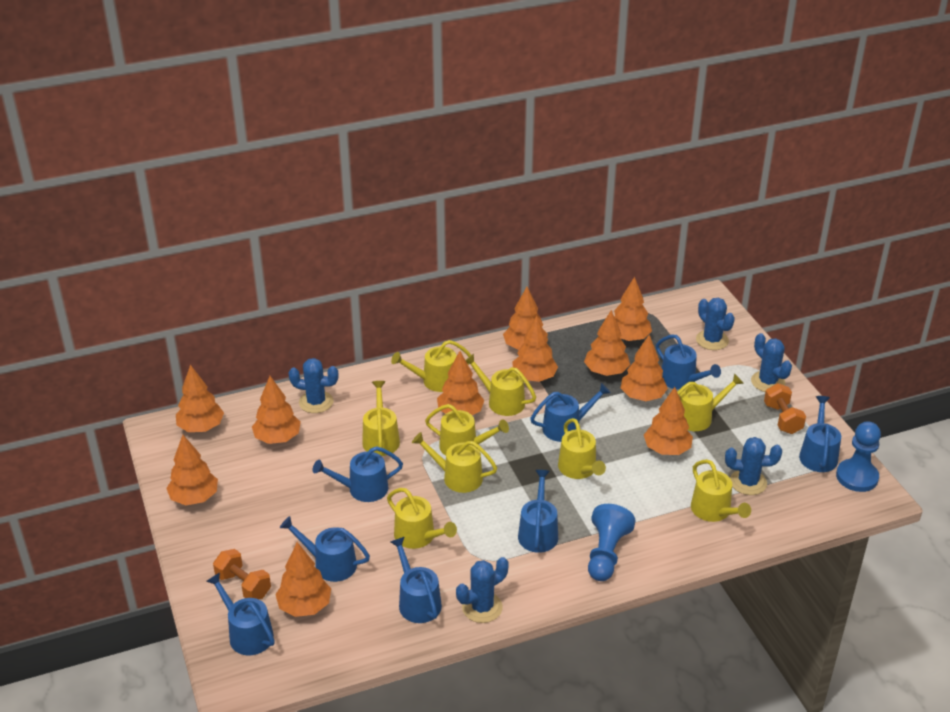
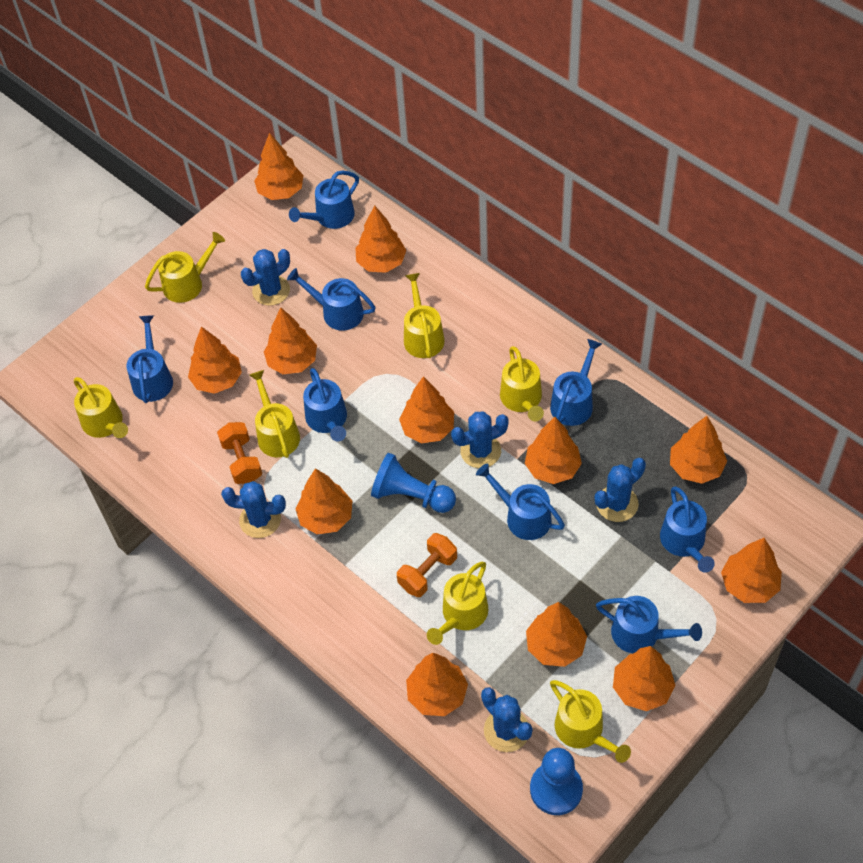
orange tree: [166,435,218,505] [176,365,224,432] [252,376,301,444] [275,542,331,617] [437,351,485,415] [503,287,548,350] [513,316,558,382] [584,310,630,376] [614,277,652,341] [621,335,668,401] [644,387,693,455] = 11 -> [188,326,242,394] [254,133,304,200] [264,307,317,374] [295,468,352,534] [355,205,406,273] [399,376,454,443] [406,653,468,716] [525,417,582,484] [526,602,587,667] [613,646,676,711] [670,416,727,484] [721,538,782,603] = 12
yellow watering can: [362,381,400,456] [387,488,457,549] [391,340,471,392] [412,432,497,493] [425,404,509,456] [466,354,536,416] [558,418,606,479] [677,373,744,431] [691,459,751,522] = 9 -> [74,377,128,438] [145,232,225,303] [249,370,300,458] [404,273,445,358] [427,562,488,645] [500,346,544,421] [550,680,631,763] = 7

